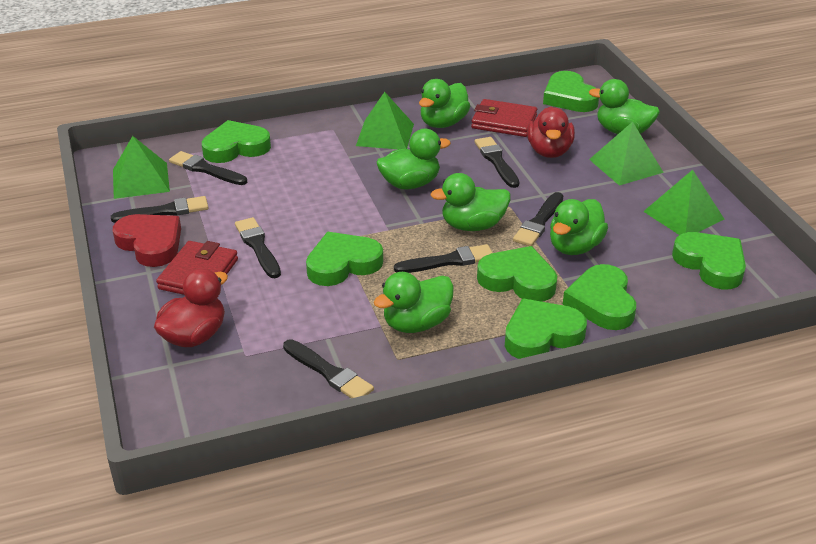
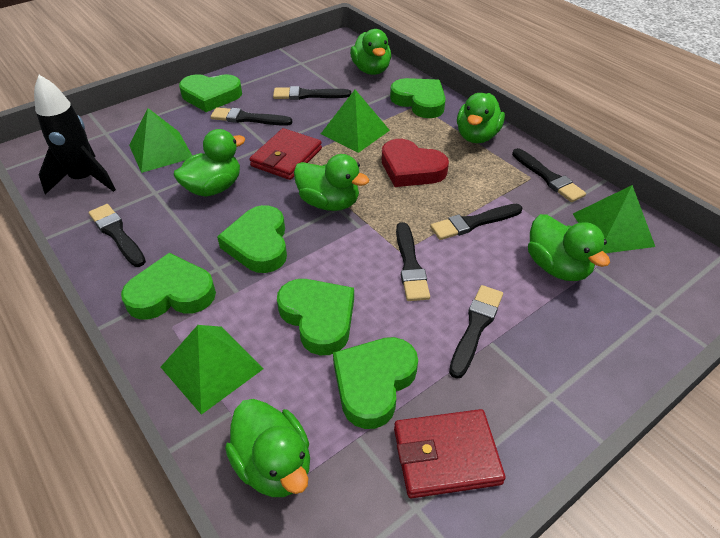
black rocket: none = 0 -> [34,75,116,195] = 1
green heart: [202,120,271,163] [306,232,383,286] [477,246,557,302] [505,299,587,359] [543,71,599,112] [563,264,636,330] [672,232,746,289] = 7 -> [121,253,216,320] [179,74,242,112] [217,205,287,273] [277,279,354,355] [333,337,418,429] [390,78,446,118] = 6
red duck: [154,268,228,347] [527,107,575,158] = 2 -> none = 0

